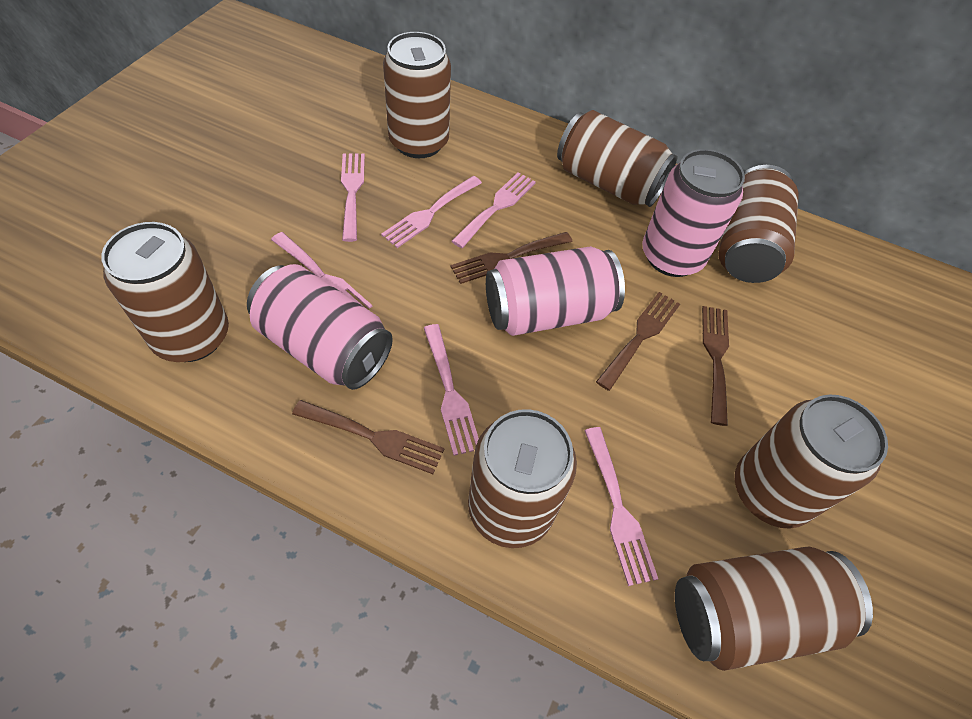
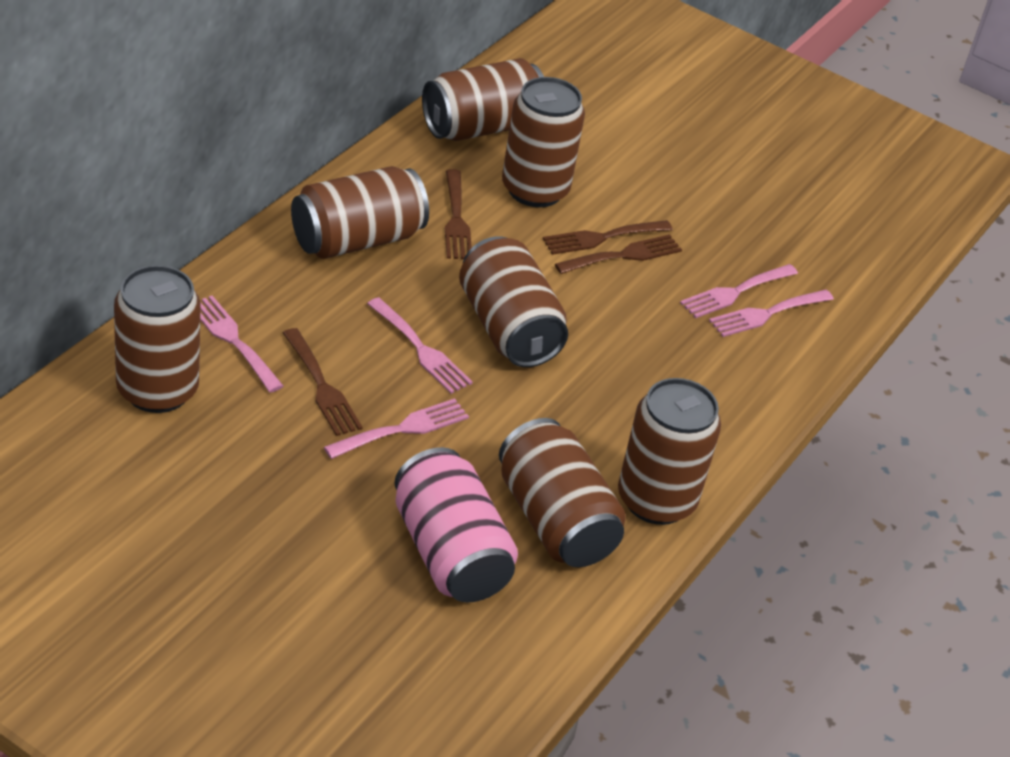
pink can: [247,264,393,390] [486,246,625,336] [642,149,745,277] = 3 -> [394,447,518,603] = 1
pink fork: [271,232,372,309] [341,153,365,242] [381,176,482,248] [424,324,479,456] [451,172,536,248] [584,427,658,586] = 6 -> [200,296,284,393] [324,398,469,459] [367,297,473,394] [680,264,798,318] [709,290,834,337] = 5

